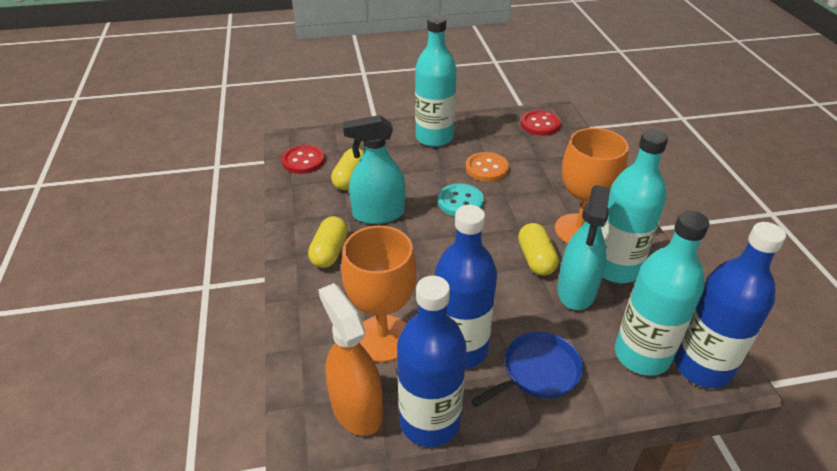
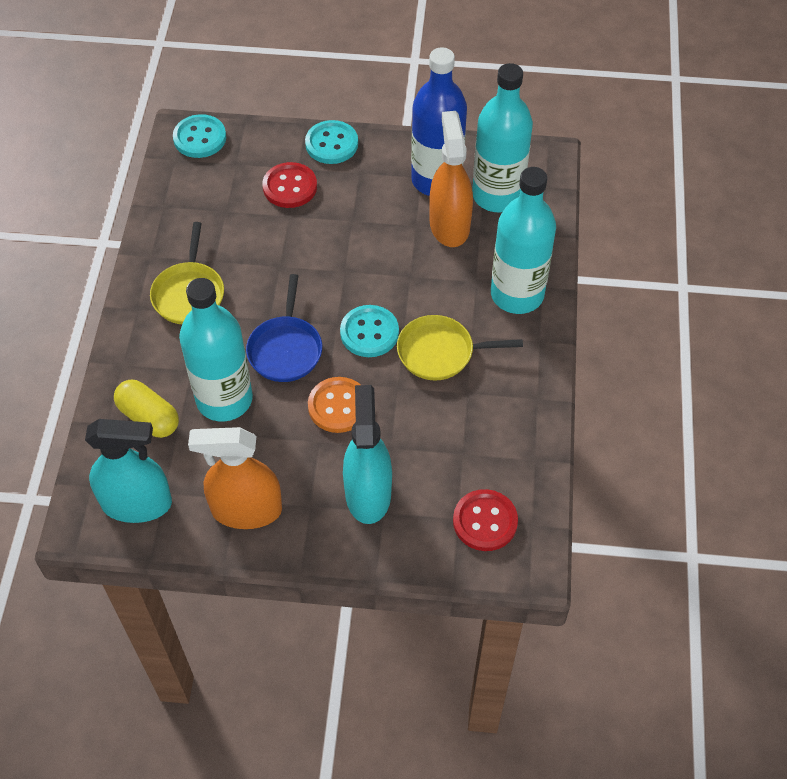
blue bottle: [397,276,467,447] [435,205,497,369] [674,222,786,388] = 3 -> [411,47,467,196] = 1
orange goblet: [341,226,417,362] [555,128,629,243] = 2 -> none = 0
orange spray bottle: [318,283,383,436] = 1 -> [188,427,282,529] [429,111,473,247] = 2
turquoise button: [438,184,484,216] = 1 -> [173,114,226,158] [305,120,358,164] [340,305,399,357] = 3
yellow capsule: [308,216,348,268] [331,148,364,190] [518,223,559,275] = 3 -> [114,379,179,438] = 1
yellow pan: none = 0 -> [150,222,224,324] [397,315,523,381] = 2

